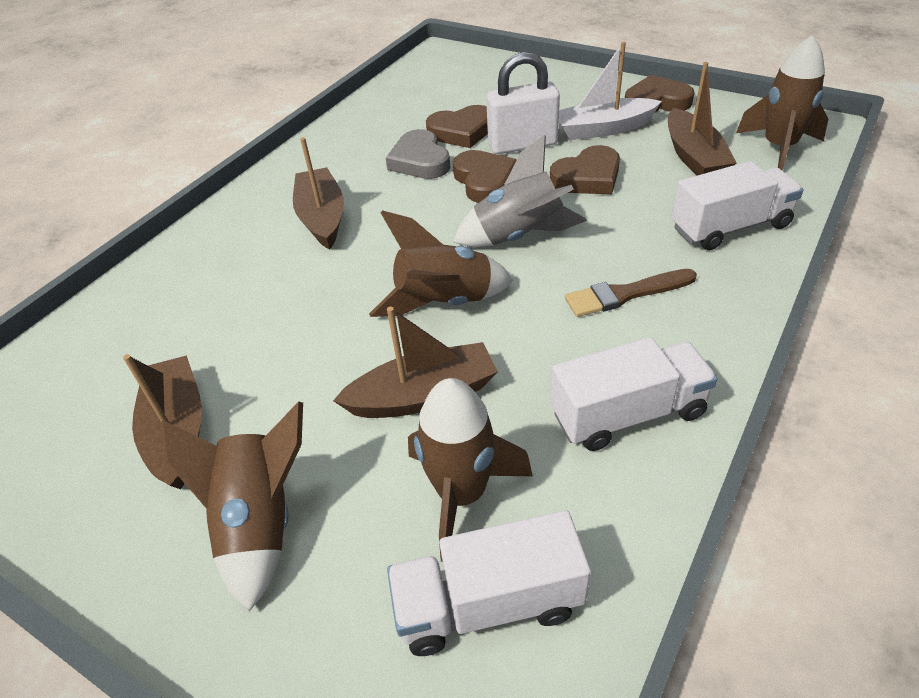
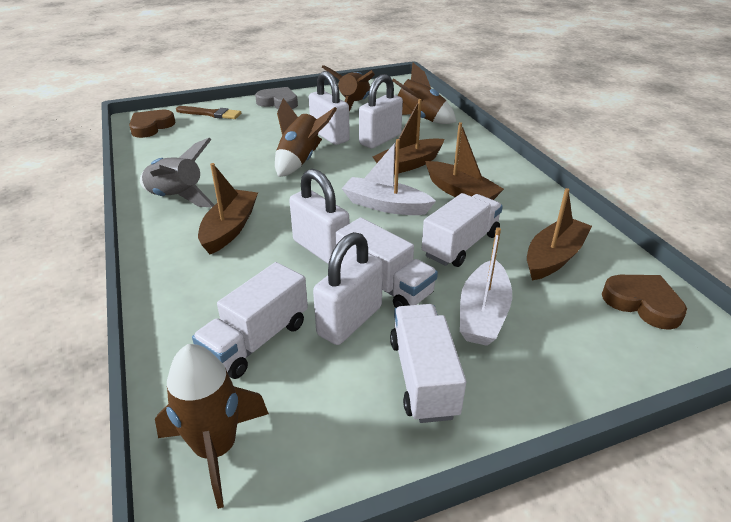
brown heart: [426,105,488,148] [453,150,517,203] [550,145,620,194] [625,75,695,112] = 4 -> [129,110,176,138] [602,275,687,330] = 2
white boat: [559,42,662,140] = 1 -> [342,139,436,215] [460,228,512,346] = 2
white padlock: [486,52,560,154] = 1 -> [289,169,349,264] [309,71,350,145] [313,232,383,345] [359,74,403,148] = 4
white truck: [387,510,591,656] [551,337,718,451] [672,161,803,250] = 3 -> [192,262,308,379] [335,218,438,308] [390,304,466,423] [422,193,503,267] = 4

